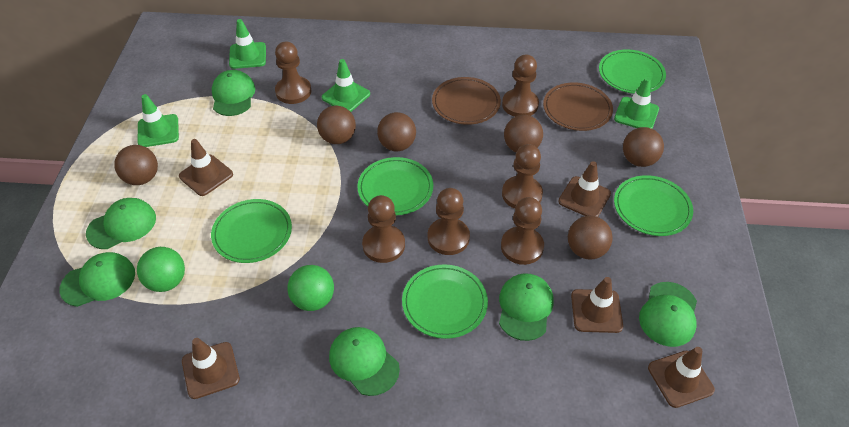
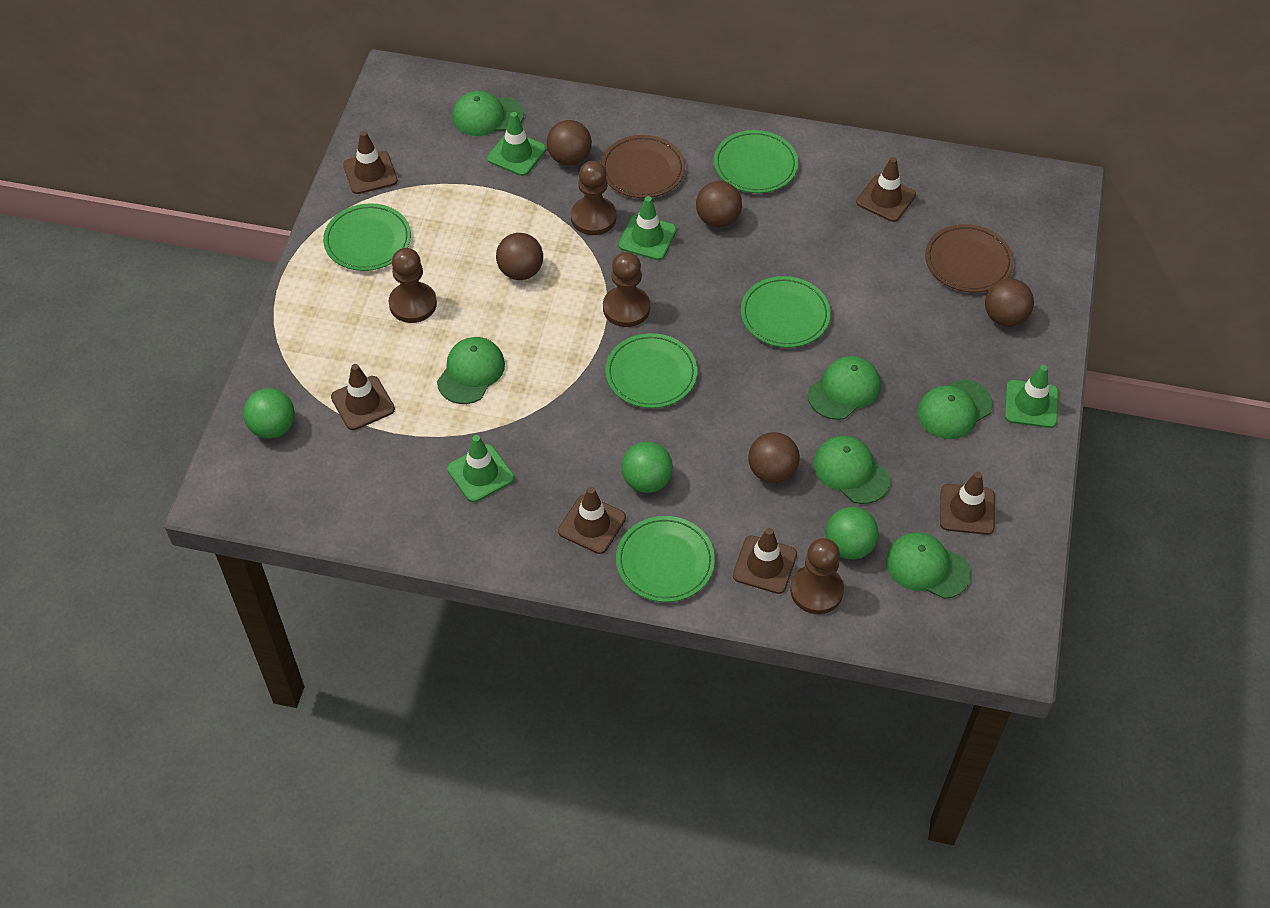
brown ball: [114,145,158,185] [317,106,356,144] [377,112,416,151] [504,115,543,152] [568,216,613,260] [623,127,664,167] = 6 -> [496,233,543,280] [547,120,592,166] [696,181,742,227] [748,432,800,483] [985,278,1034,327] = 5
brown pawn: [275,41,311,104] [362,195,405,263] [428,188,470,255] [501,197,544,265] [502,55,539,117] [502,144,543,209] = 6 -> [389,248,437,323] [571,161,616,235] [603,252,650,327] [790,538,844,614] = 4
brown traffic cone: [179,139,233,196] [182,338,240,399] [558,161,611,217] [571,277,623,333] [648,347,715,408] = 5 -> [331,364,395,430] [343,131,398,194] [558,487,626,554] [733,528,797,594] [856,157,916,222] [940,472,995,535] = 6
green ball: [137,247,185,292] [287,265,334,311] = 2 -> [243,388,295,439] [621,442,673,493] [825,507,879,560] = 3

